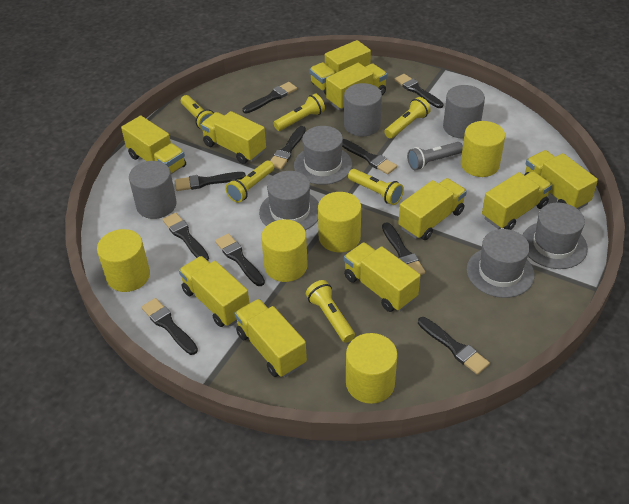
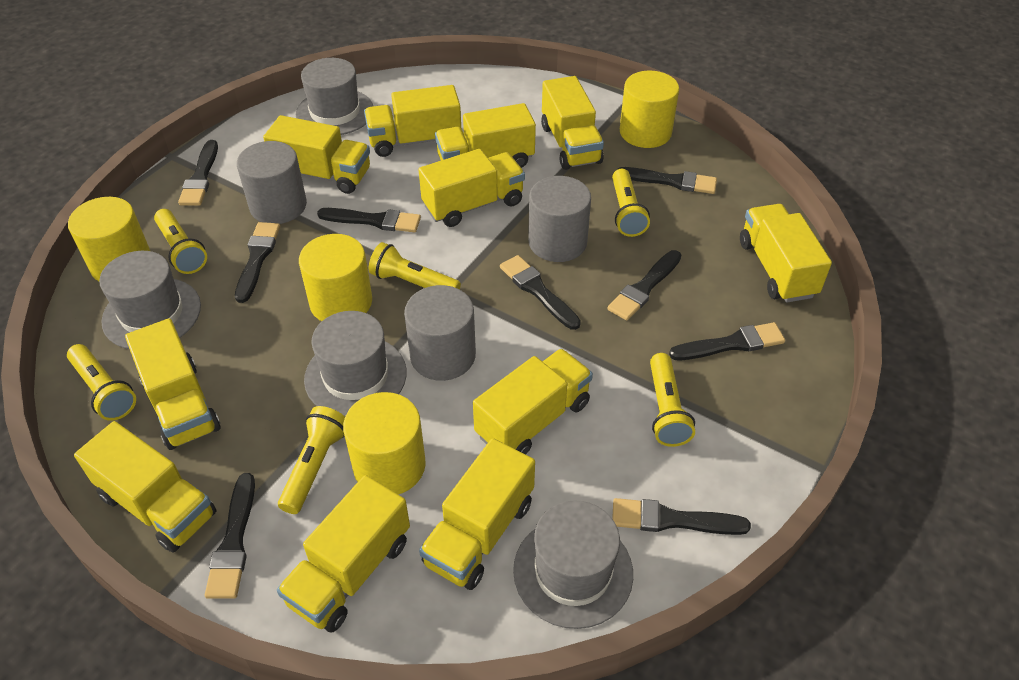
black brush: [141,298,198,355] [162,213,209,261] [175,172,246,191] [215,234,265,286] [242,82,297,113] [270,126,306,170] [342,139,397,175] [382,222,425,275] [394,74,444,108] [418,317,490,375] = 10 -> [178,140,218,206] [205,473,255,599] [235,222,280,303] [317,208,421,232] [500,255,581,330] [607,250,681,321] [612,498,751,535] [617,167,717,194] [669,322,785,360] = 9
grey flashlight: [407,142,463,170] = 1 -> none = 0
yellow cylinder: [97,229,150,292] [261,219,308,282] [318,192,361,252] [346,333,398,404] [461,121,505,177] = 5 -> [68,197,150,281] [299,234,372,321] [343,392,426,494] [620,71,679,148] = 4
yellow truck: [121,116,186,174] [179,256,249,327] [201,111,266,164] [234,299,307,377] [309,40,371,94] [326,63,387,111] [344,242,421,312] [398,178,467,240] [482,171,552,230] [524,150,598,210] = 10 -> [74,421,216,552] [125,318,221,450] [263,115,370,194] [277,475,410,633] [364,85,461,157] [418,149,525,227] [419,438,535,590] [435,103,536,168] [473,349,593,454] [541,76,604,170] [740,204,832,303] = 11

